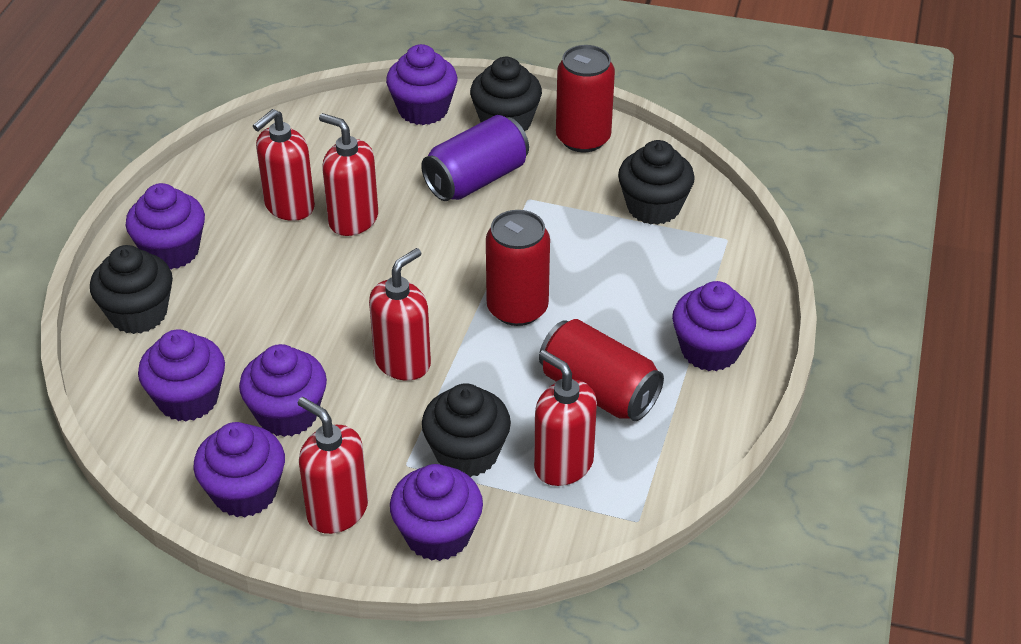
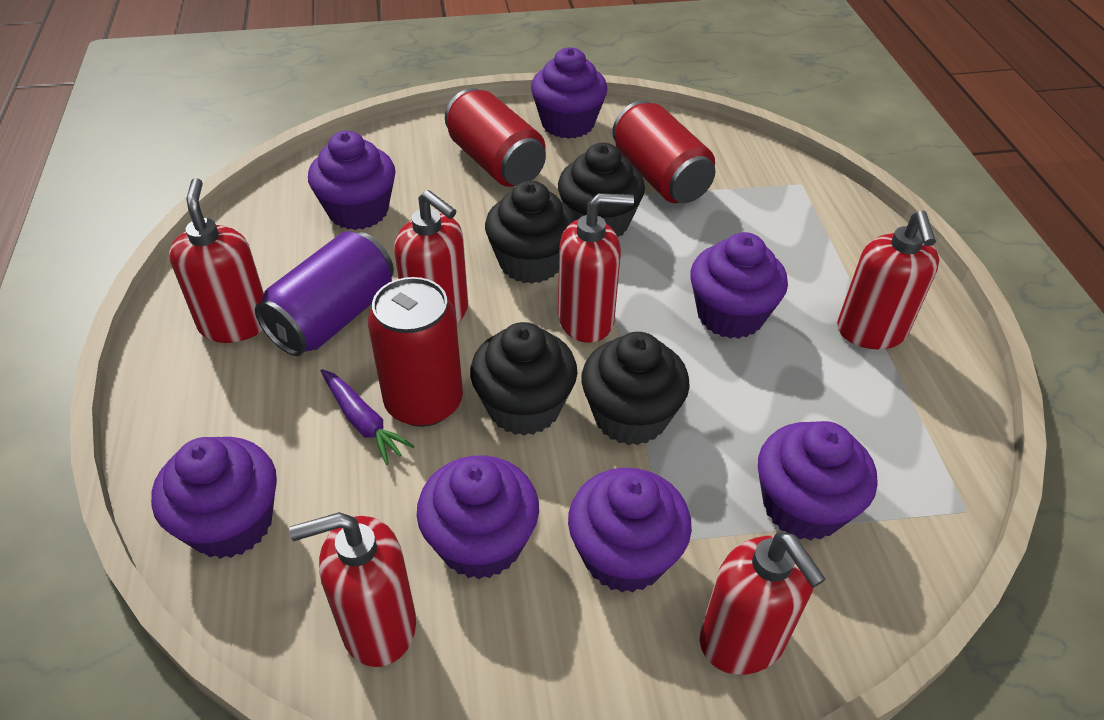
purple carrot: none = 0 -> [321,369,415,465] = 1
red soap dispenser: [253,109,315,221] [298,397,368,534] [319,113,378,236] [369,248,431,380] [534,350,597,486] = 5 -> [169,178,264,343] [289,512,416,667] [394,190,468,324] [558,193,634,343] [699,532,826,675] [837,211,939,349] = 6

